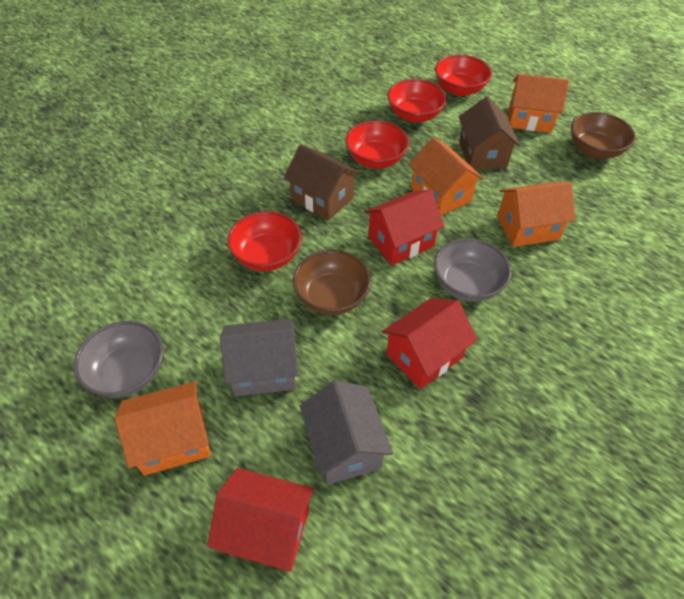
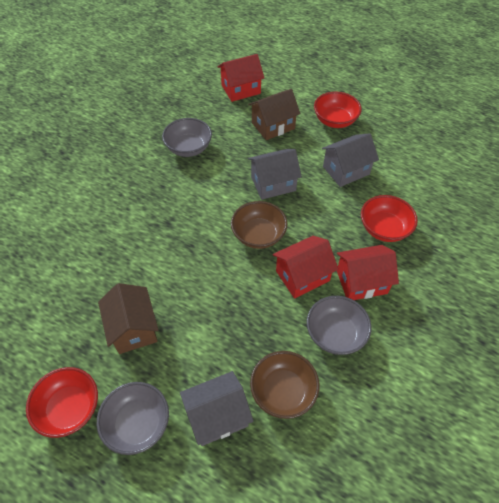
grey bowl: [74,321,163,398] [434,238,512,302] = 2 -> [97,382,169,455] [162,118,212,157] [307,296,371,355] = 3
grey house: [220,319,298,396] [300,380,393,485] = 2 -> [180,371,253,446] [248,149,302,200] [322,133,379,187] = 3
orange house: [115,381,211,476] [409,137,484,215] [497,182,575,247] [509,74,569,133] = 4 -> none = 0
red bowl: [227,211,302,271] [345,120,409,168] [387,79,447,123] [435,55,492,96] = 4 -> [26,367,98,438] [314,92,362,128] [361,195,418,242] = 3

